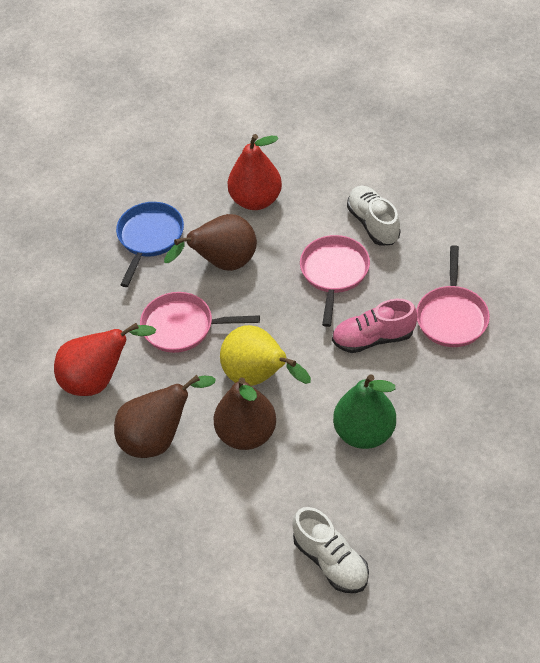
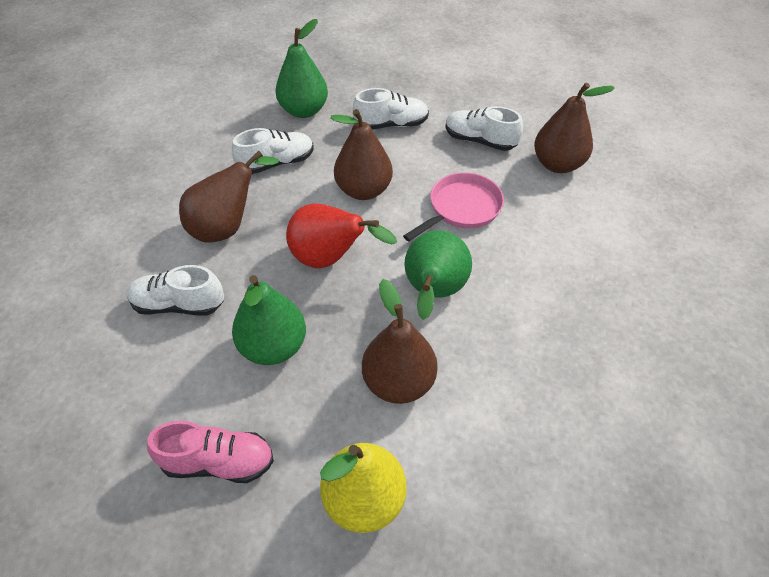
blue pan: [116,202,184,287] = 1 -> none = 0
brown pear: [114,375,216,458] [164,214,257,271] [214,377,276,450] = 3 -> [179,151,279,243] [331,109,393,200] [362,279,438,404] [534,83,615,173] = 4
green pear: [333,374,396,449] = 1 -> [232,275,306,365] [275,19,328,118] [405,230,472,320] = 3
pink pan: [140,292,260,353] [300,235,370,327] [417,245,490,347] = 3 -> [403,172,504,241] = 1
red pear: [54,323,156,396] [228,134,282,210] = 2 -> [286,203,397,268] = 1
white shoe: [292,507,369,593] [347,186,400,246] = 2 -> [127,265,224,316] [232,128,314,174] [353,88,429,130] [445,106,523,151] = 4

